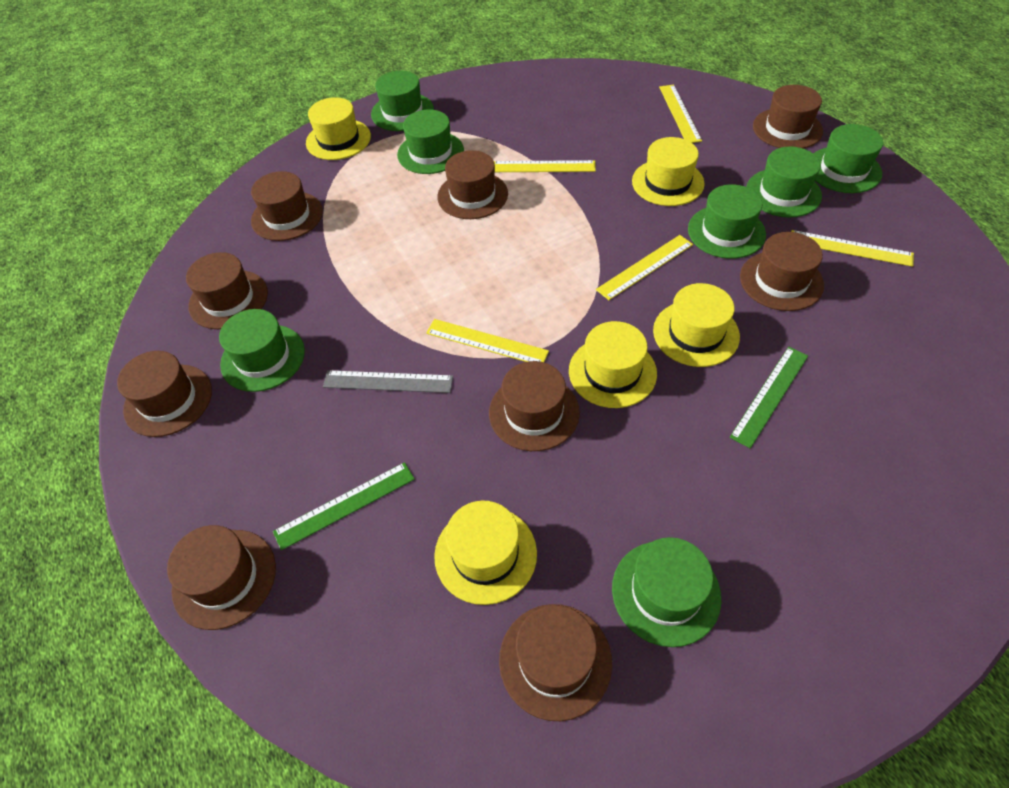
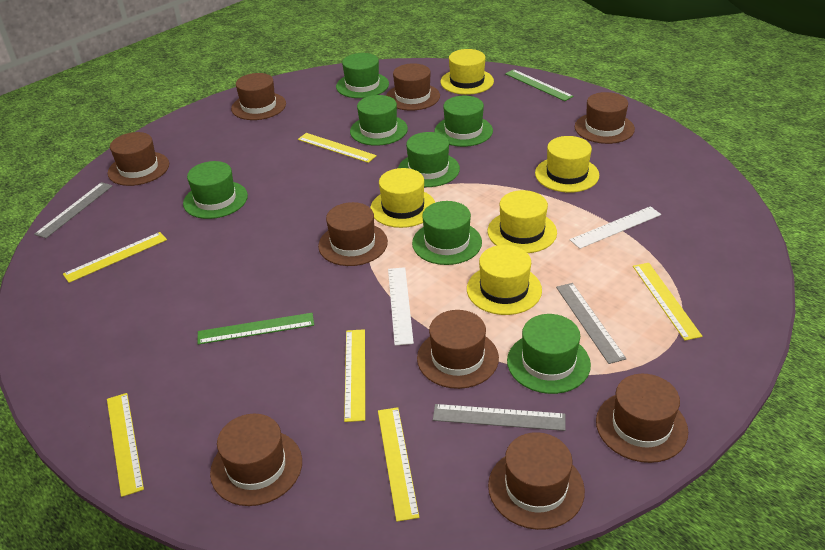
grey ruler: [323,370,453,393] = 1 -> [34,182,113,238] [433,404,565,431] [556,283,626,364] = 3
white ruler: none = 0 -> [388,267,414,346] [570,206,661,249] = 2
yellow ruler: [426,319,549,362] [494,160,596,172] [596,235,693,300] [659,85,702,143] [791,230,914,267] = 5 -> [63,232,167,283] [107,393,144,497] [298,133,377,163] [344,329,365,422] [378,407,419,522] [633,263,702,341] = 6

